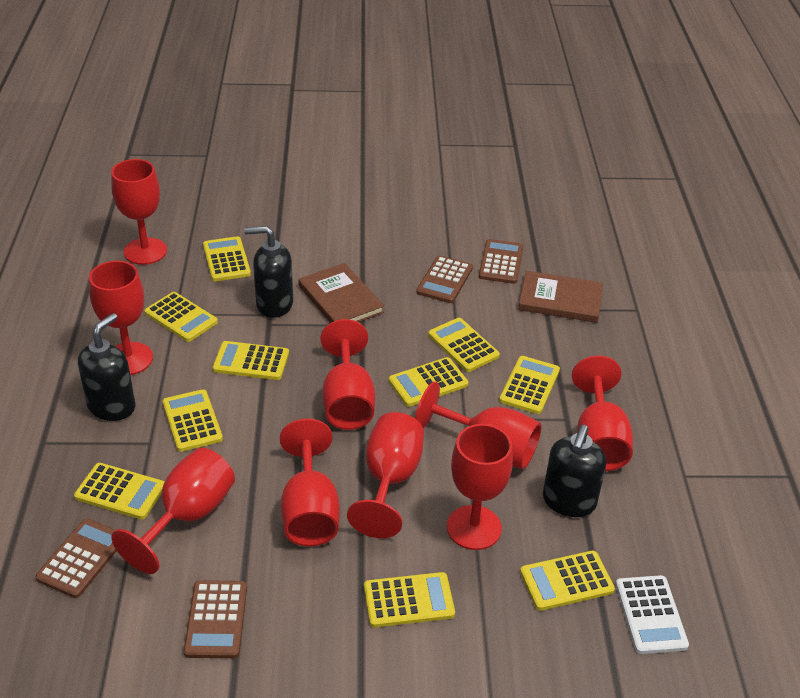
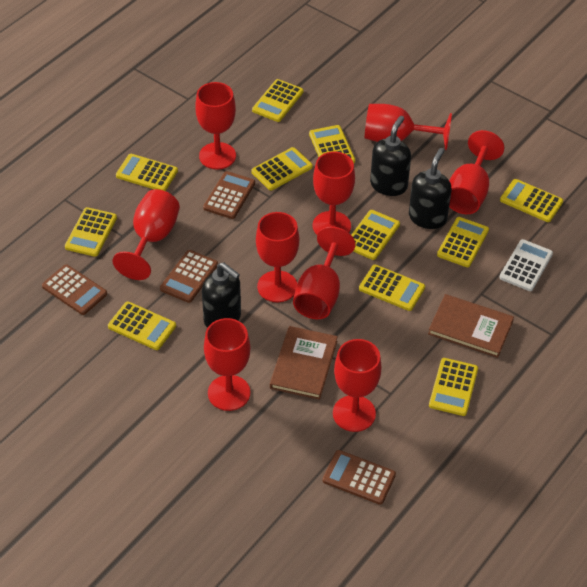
yellow calculator: [74,463,164,519] [144,292,218,342] [163,389,223,452] [203,236,251,281] [212,341,289,380] [364,572,455,627] [389,357,468,407] [428,318,500,372] [499,356,560,414] [520,551,615,611] = 10 -> [65,207,117,257] [108,302,176,350] [116,154,178,191] [251,147,313,190] [252,79,303,122] [309,125,355,163] [351,210,400,260] [359,265,425,311] [429,358,478,416] [437,217,489,267] [500,179,563,222] = 11

